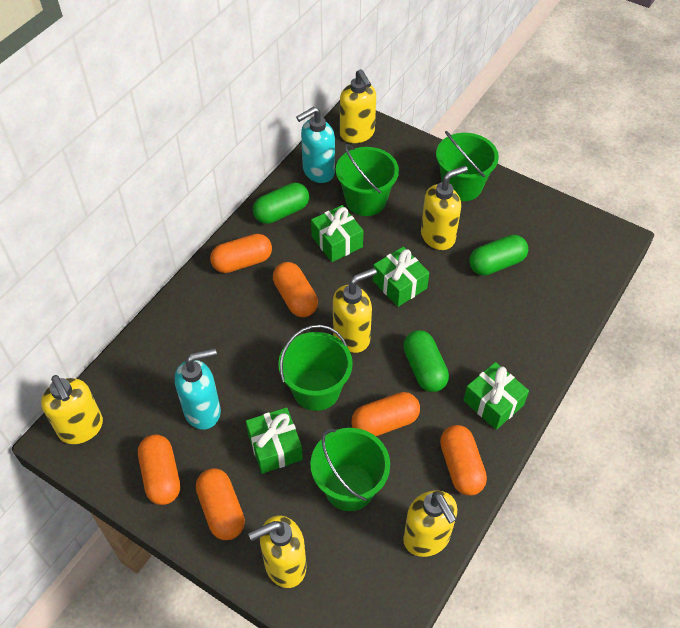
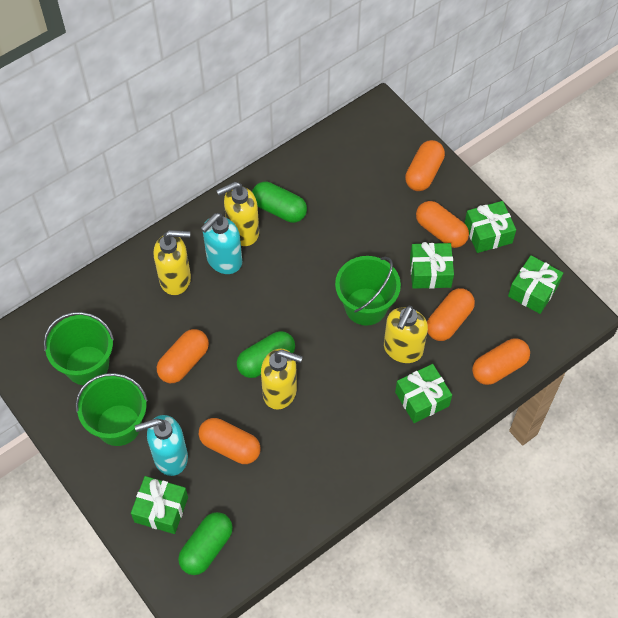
green bucket: [278,325,353,411] [310,428,390,511] [336,144,399,216] [436,131,499,201] = 4 -> [44,312,114,385] [76,373,148,446] [335,256,401,326] = 3
green gift: [246,407,303,474] [311,205,363,262] [373,247,429,307] [464,362,529,430] = 4 -> [131,476,188,534] [395,364,452,423] [410,242,454,289] [464,201,516,253] [508,255,563,314] = 5
yellow soap dispenser: [41,375,103,444] [248,516,306,588] [333,268,377,353] [340,69,376,143] [403,490,457,557] [421,166,468,250] = 6 -> [153,230,191,295] [216,182,259,246] [261,349,303,410] [384,306,428,363] = 4

